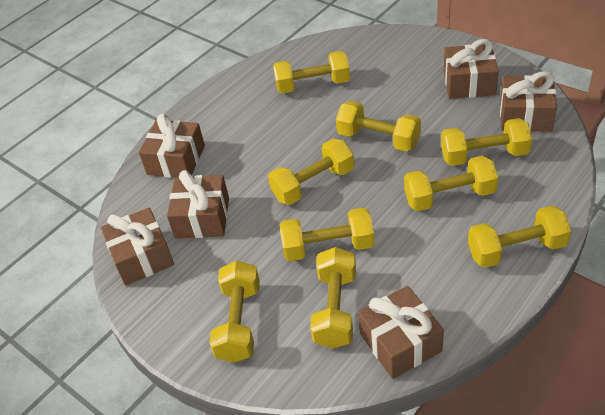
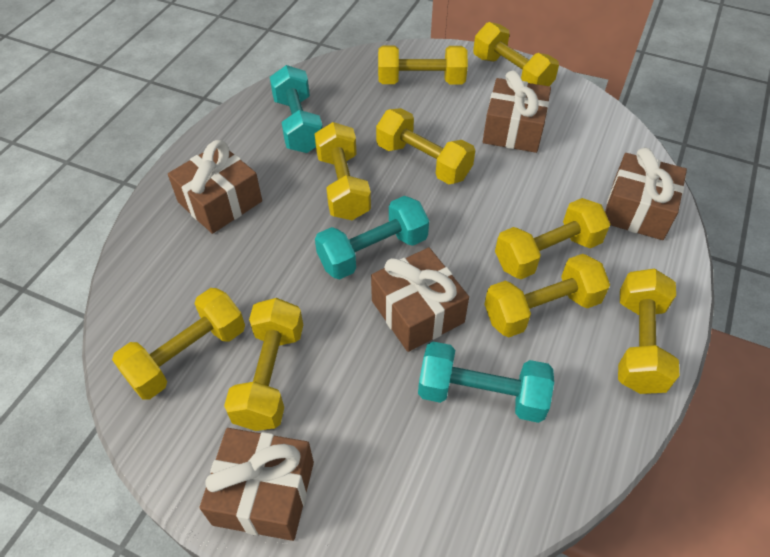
brown gift: [101,208,174,286] [139,114,205,178] [167,170,229,239] [358,286,444,379] [444,39,499,99] [500,71,557,132] = 6 -> [168,140,262,234] [200,428,314,541] [371,247,469,352] [483,71,551,153] [605,148,687,240] = 5
turquoise dumbbell: none = 0 -> [270,65,323,153] [315,196,429,279] [418,342,554,423] = 3

